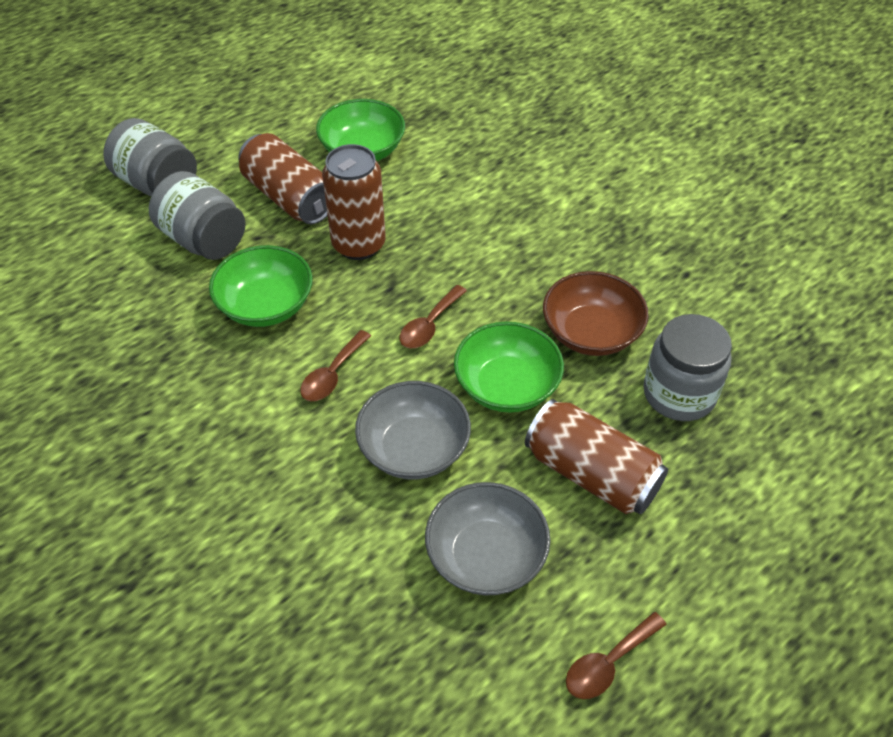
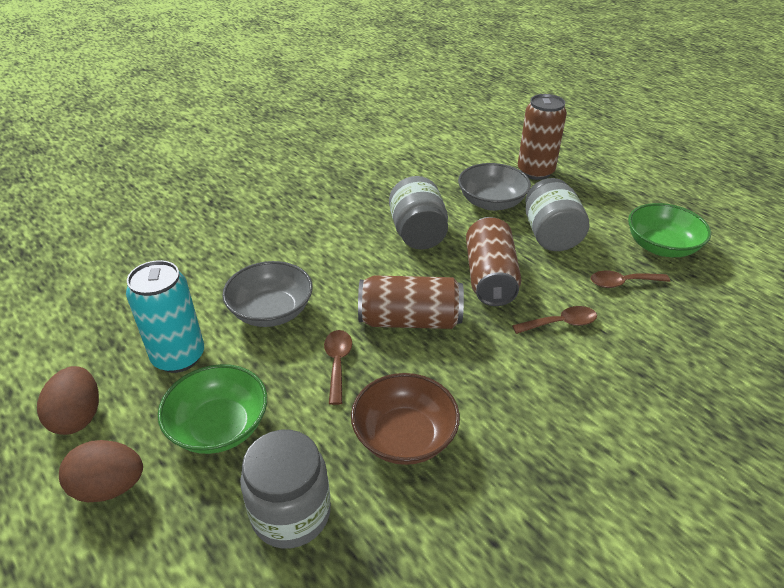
brown egg: none = 0 -> [37,366,99,435] [59,440,143,502] = 2
green bowl: [209,245,313,327] [316,99,405,161] [454,321,564,413] = 3 -> [158,364,267,454] [628,203,711,257] = 2
turquoise can: none = 0 -> [126,260,204,373] = 1

